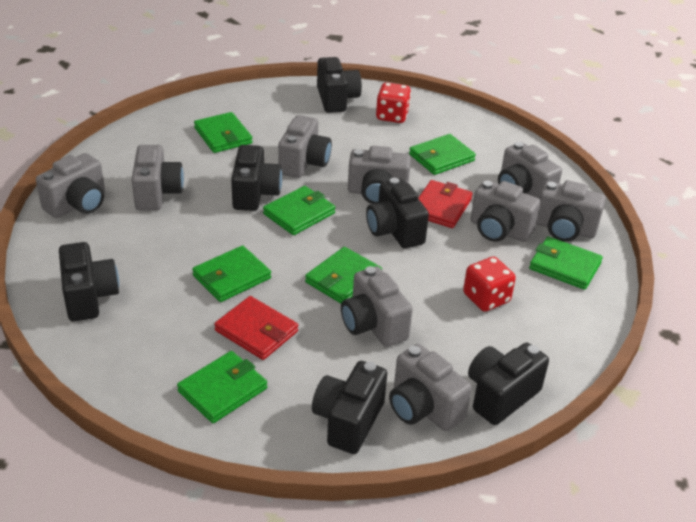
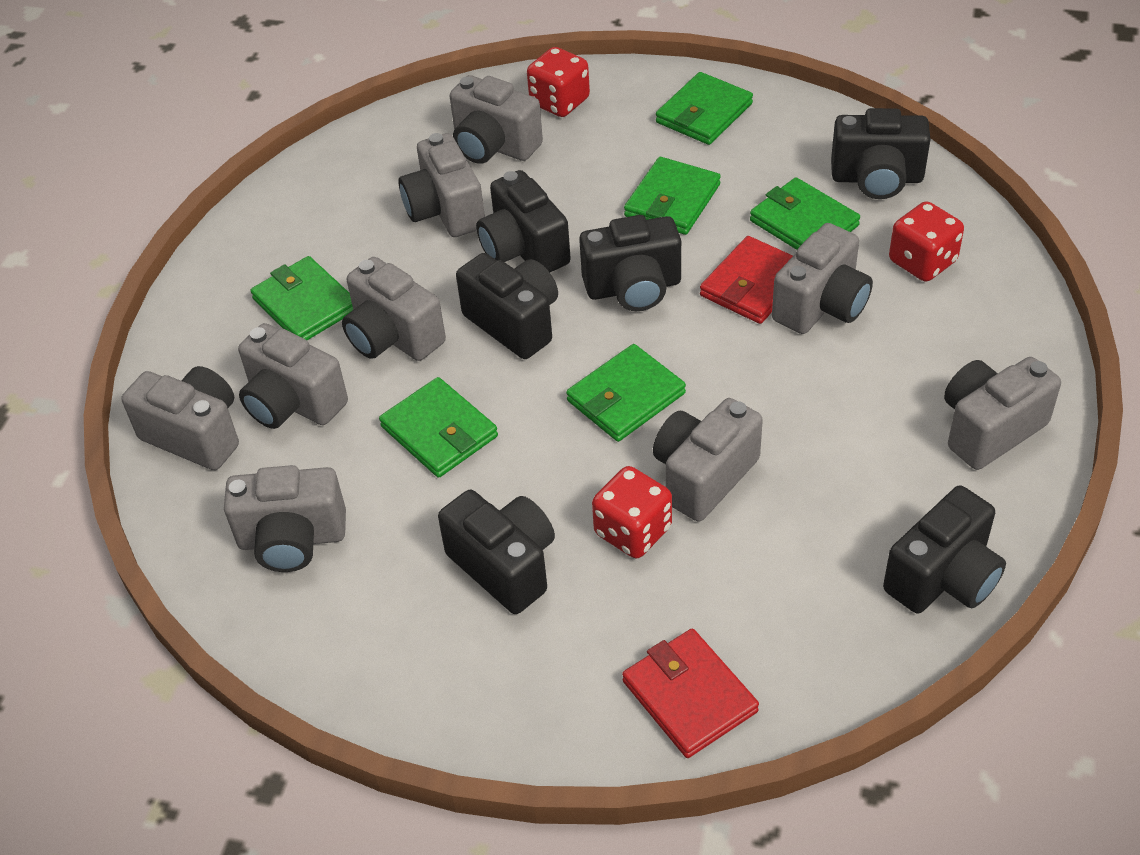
green wallet: [177,351,267,423] [192,245,271,302] [194,112,253,153] [263,186,335,235] [305,247,382,303] [409,134,476,175] [529,236,603,290] = 7 -> [250,256,353,340] [379,377,498,478] [566,344,686,442] [624,157,721,235] [656,72,753,145] [750,177,860,250] = 6
red dice: [376,82,411,123] [463,257,516,312] = 2 -> [527,47,590,117] [592,466,672,558] [889,201,964,282] = 3

